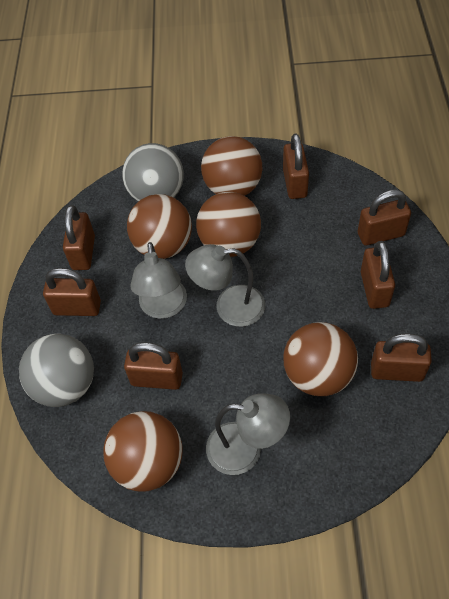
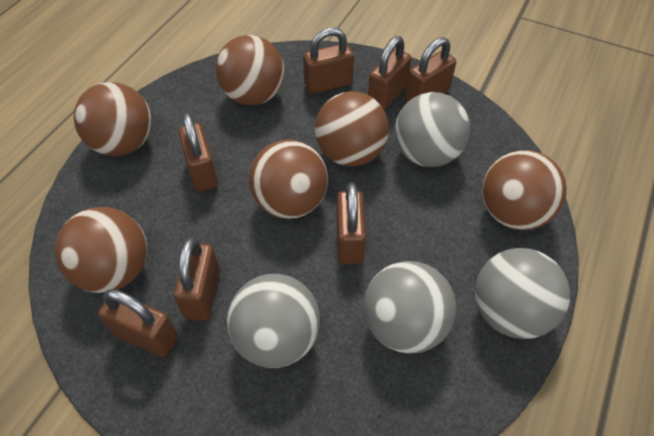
brown ball: [103,411,183,491] [127,194,192,259] [196,192,261,257] [201,136,262,196] [283,322,358,396] = 5 -> [55,207,147,293] [74,82,152,156] [216,35,284,105] [249,140,328,219] [315,91,389,166] [482,150,567,230] = 6
grey ball: [19,334,94,407] [122,143,184,201] = 2 -> [227,274,320,368] [364,261,456,354] [395,92,470,167] [475,248,570,339] = 4
grey lamp: [130,242,187,319] [185,244,265,327] [206,394,290,475] = 3 -> none = 0

